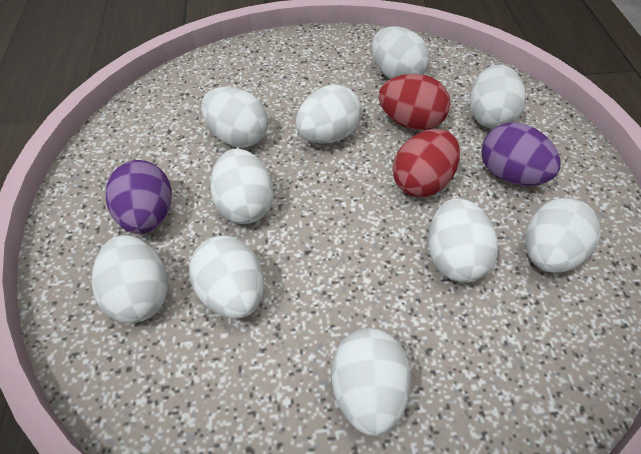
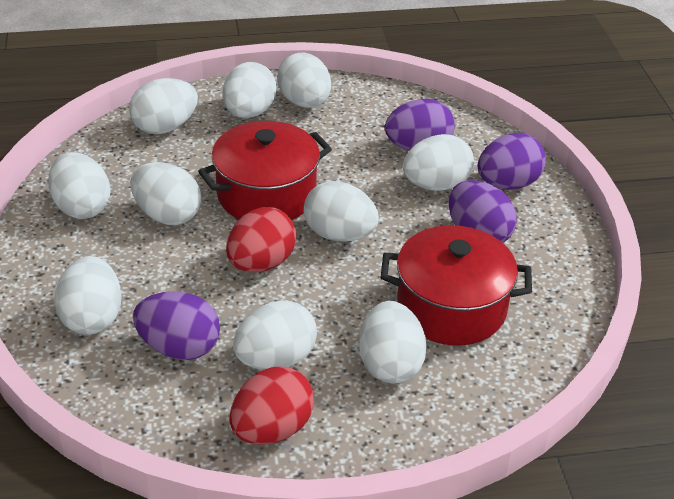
purple egg: [106,160,172,234] [481,122,560,186] = 2 -> [133,291,220,360] [385,99,455,151] [449,180,517,243] [478,133,546,190] = 4
red pot: none = 0 -> [198,121,332,220] [381,225,532,346] = 2

